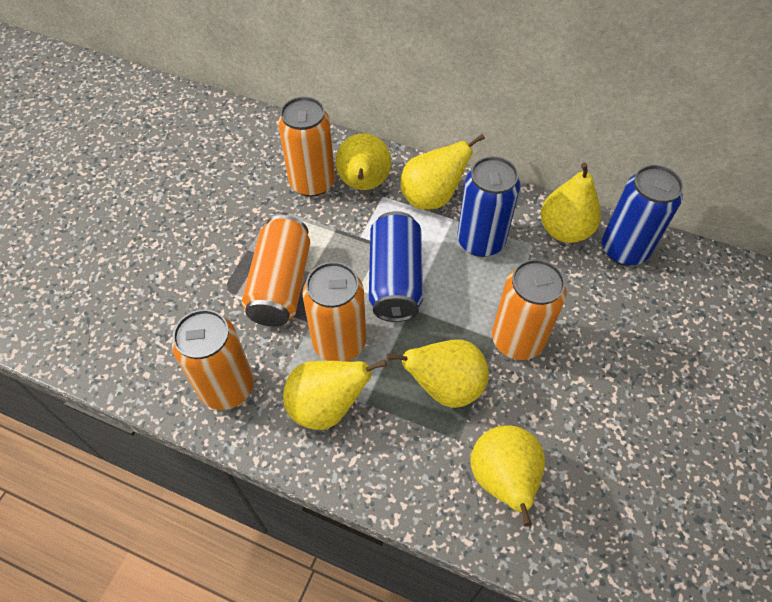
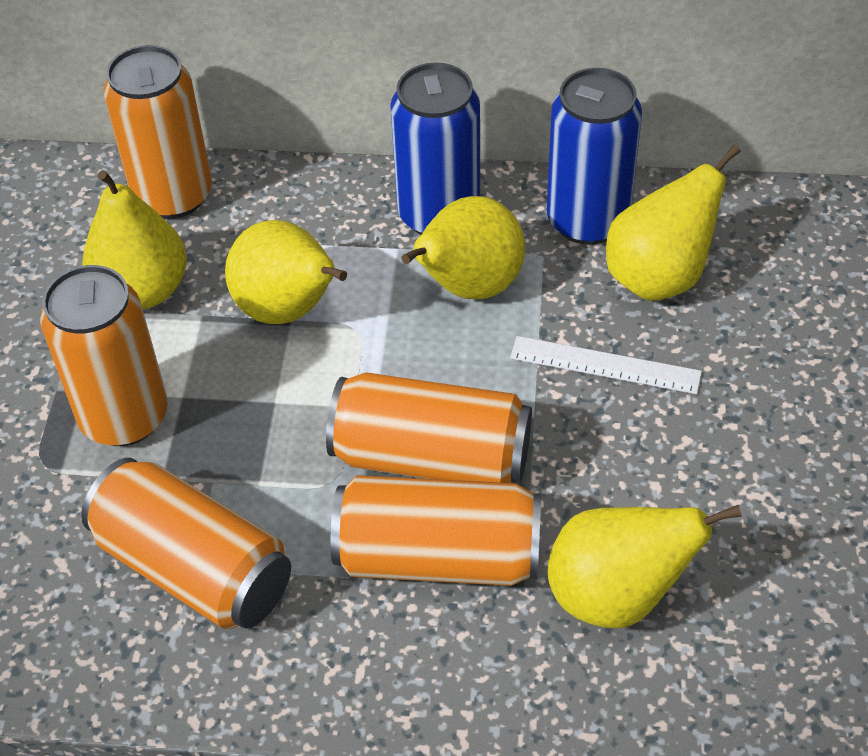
blue can: [369,211,423,322] [457,156,520,257] [602,165,683,266] = 3 -> [390,62,480,235] [547,68,642,245] = 2
white ruler: none = 0 -> [510,336,702,394] = 1
yellow pear: [283,359,387,430] [336,133,391,190] [387,339,489,408] [400,134,485,210] [470,425,545,527] [541,163,601,243] = 6 -> [82,170,187,309] [225,220,347,324] [402,196,525,299] [548,505,742,628] [606,145,741,301] = 5

